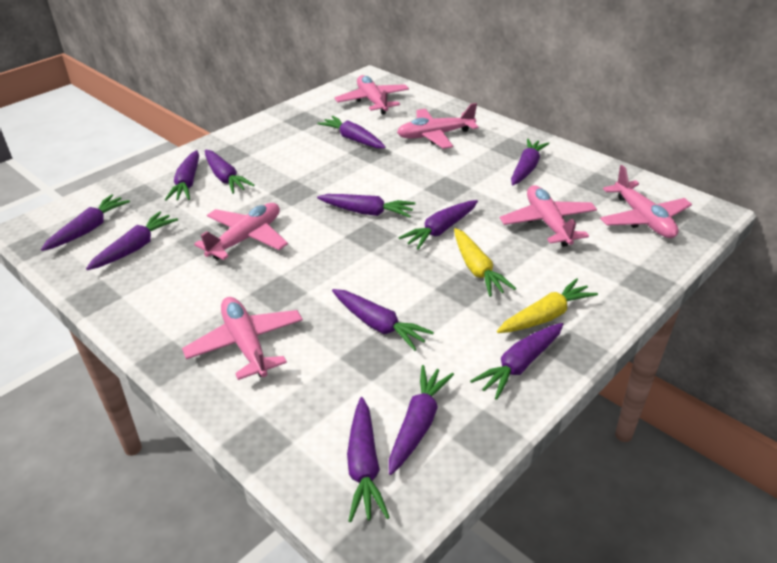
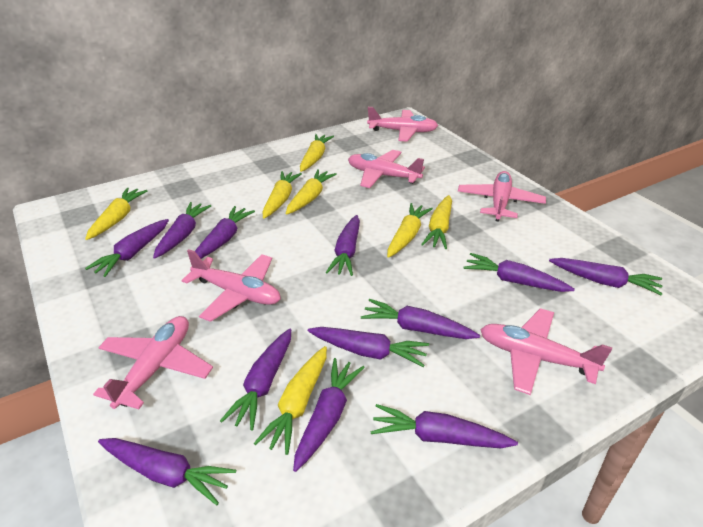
yellow carrot: [454,228,516,297] [497,278,598,333] = 2 -> [85,188,147,240] [254,346,327,455] [263,171,302,219] [286,169,337,215] [300,134,334,172] [387,203,433,258] [421,195,452,249] = 7

